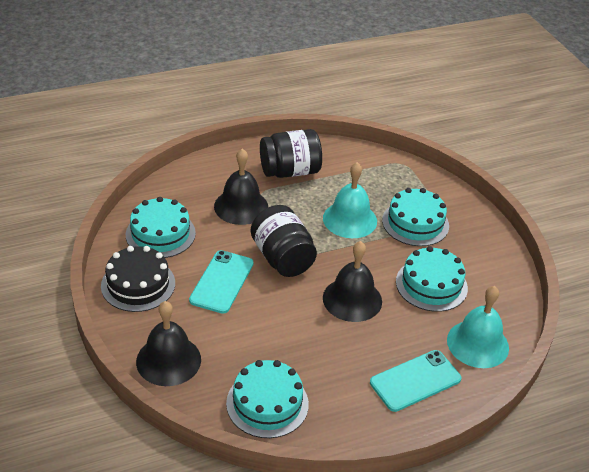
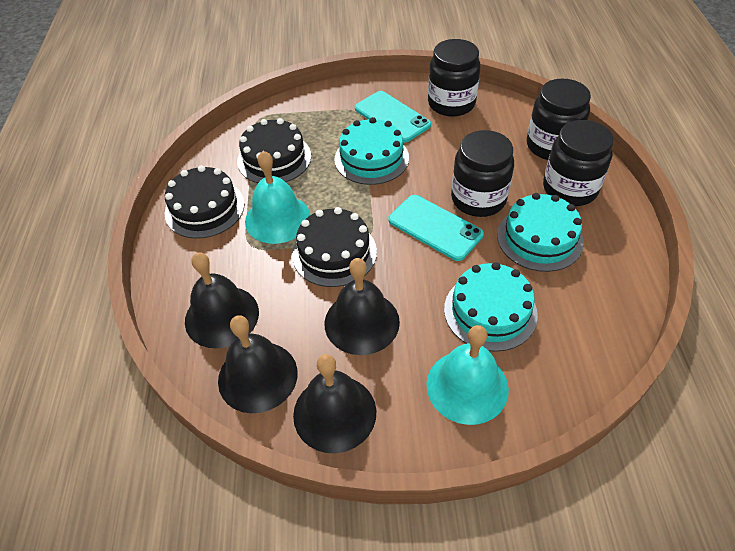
black bell: [136,301,201,386] [214,149,268,225] [323,241,382,322] = 3 -> [185,252,259,348] [218,315,298,413] [293,354,376,453] [324,258,400,355] = 4
black cake: [101,246,175,312] = 1 -> [165,165,245,239] [237,118,311,183] [292,207,377,287] = 3
black jar: [251,205,317,277] [260,129,322,178] = 2 -> [428,39,481,117] [451,130,514,217] [527,79,591,160] [543,120,614,206] = 4
turquoise cake: [126,197,196,258] [226,360,309,438] [382,188,449,246] [396,246,468,312] = 4 -> [334,117,409,185] [444,262,538,352] [497,193,584,272] = 3

